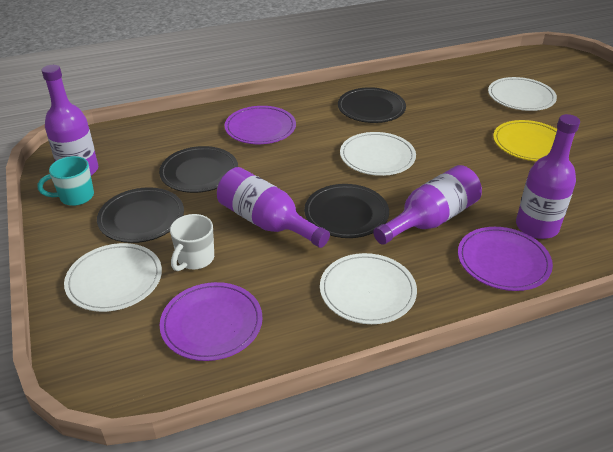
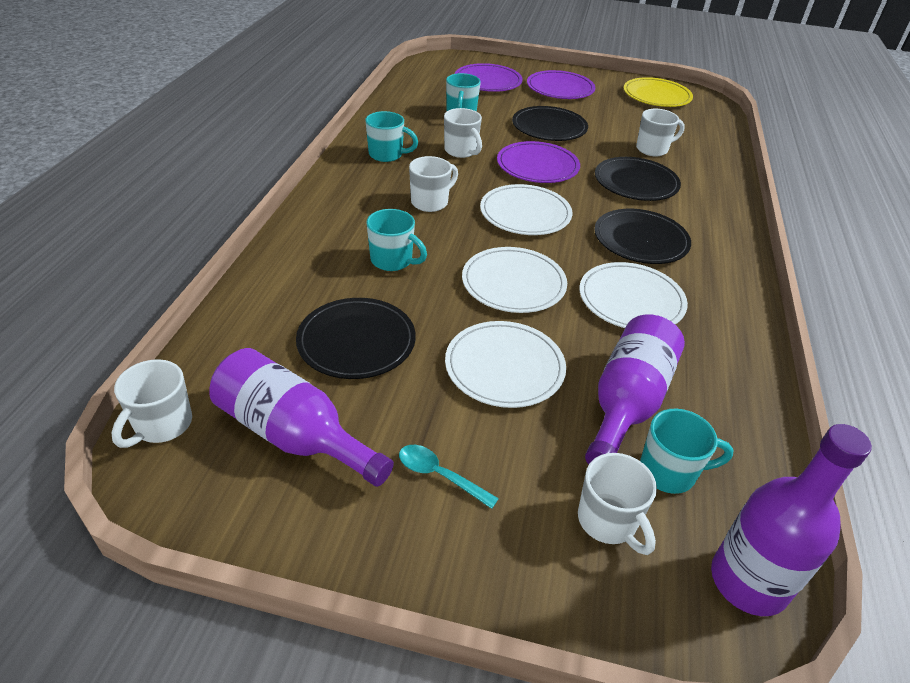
purple bottle: [41,65,98,176] [217,167,330,248] [373,165,482,245] [516,114,580,239] = 4 -> [209,348,394,487] [585,314,685,464] [711,424,872,616] = 3
turquoise mug: [38,156,94,206] = 1 -> [365,111,418,162] [366,209,427,271] [446,73,481,112] [640,409,734,494] = 4
turquoise spoon: none = 0 -> [399,445,499,509] = 1
white mug: [170,214,214,271] = 1 -> [111,359,192,448] [409,156,458,212] [444,108,482,158] [578,453,657,555] [636,109,685,156] = 5

